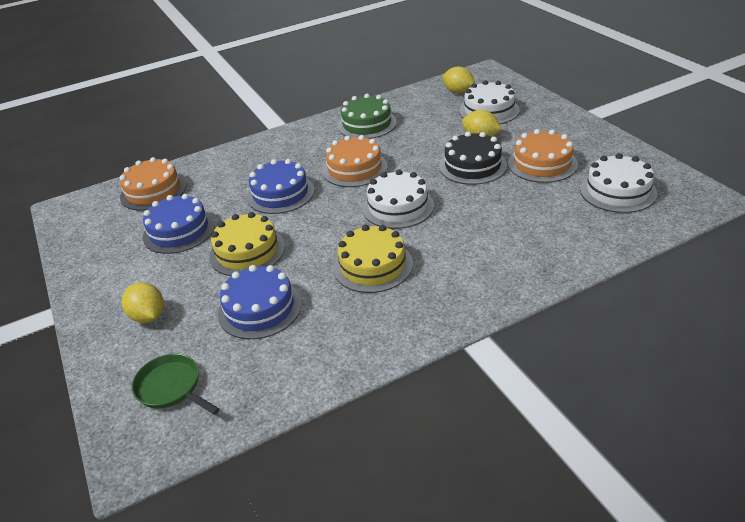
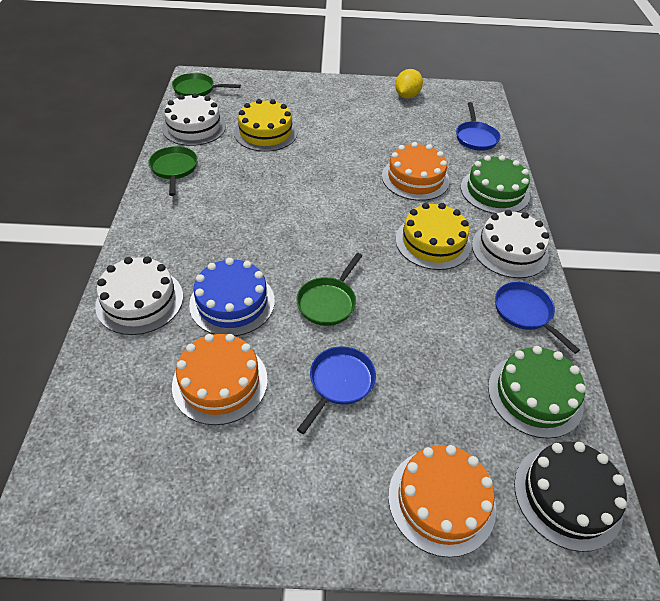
blue cake: [143,194,215,254] [218,265,302,339] [247,159,314,214] = 3 -> [189,258,275,336] = 1
blue pan: none = 0 -> [297,346,376,434] [456,102,501,151] [495,282,580,354] = 3
green cake: [338,94,397,139] = 1 -> [461,155,530,214] [488,346,586,439] = 2
green pan: [132,354,220,415] = 1 -> [148,146,198,196] [172,73,241,96] [296,253,362,326] = 3
yellow lemon: [122,282,164,323] [442,67,475,94] [462,110,502,137] = 3 -> [395,69,423,98] = 1

